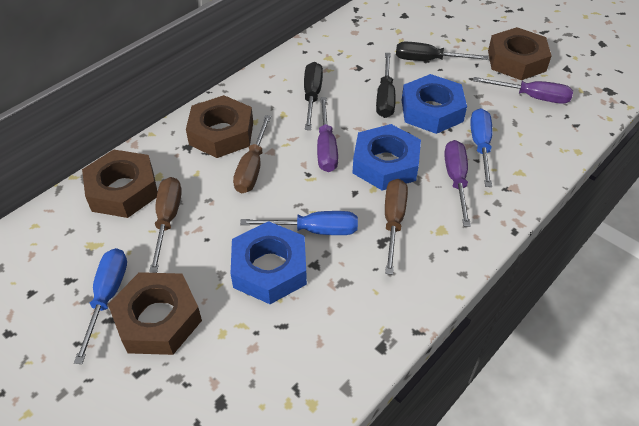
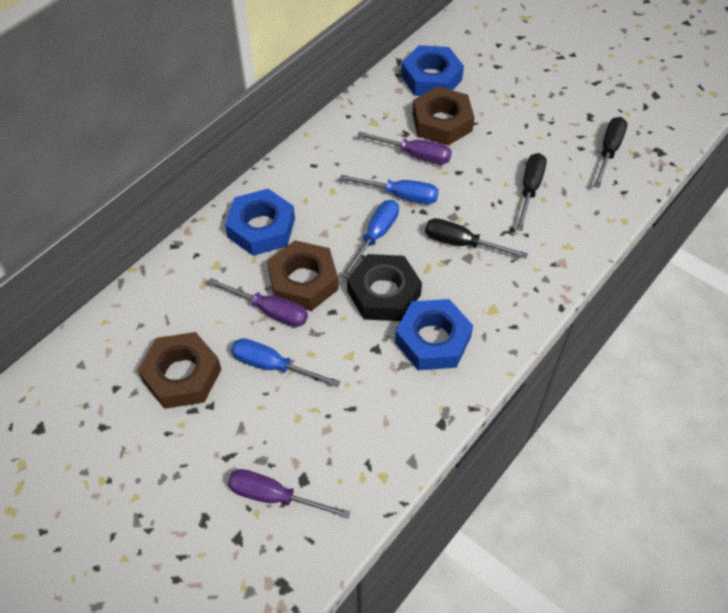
black nut: none = 0 -> [347,254,422,321] = 1
brown nut: [82,149,158,218] [108,272,202,355] [186,95,253,158] [488,27,552,80] = 4 -> [138,332,221,409] [267,240,339,311] [412,86,474,146] = 3
brown screwdriver: [149,177,182,273] [233,115,271,193] [385,179,408,275] = 3 -> none = 0

